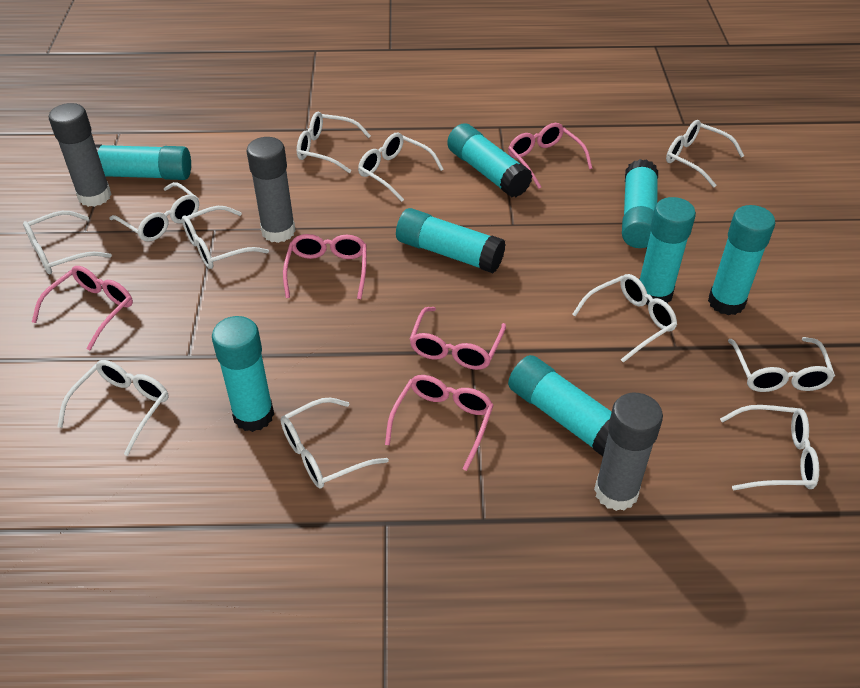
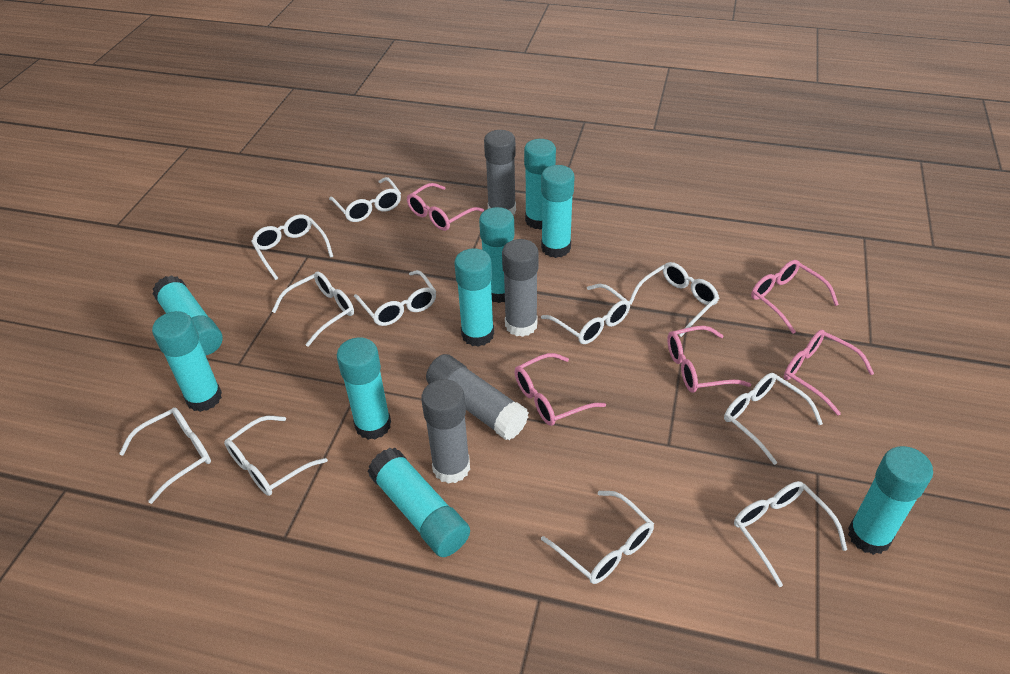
grey glue stick: [49,103,112,207] [247,137,296,243] [594,393,663,511] = 3 -> [421,379,470,484] [426,354,529,440] [484,130,516,215] [502,239,539,337] = 4
turquoise glue stick: [95,144,191,180] [212,316,274,432] [396,208,506,273] [447,123,532,197] [508,355,611,456] [622,159,658,248] [639,197,696,305] [708,205,775,315] = 8 -> [152,311,222,412] [153,275,223,355] [337,337,391,440] [368,448,470,557] [454,248,494,347] [479,207,515,303] [524,139,556,230] [541,165,575,258] [848,446,933,555] = 9

